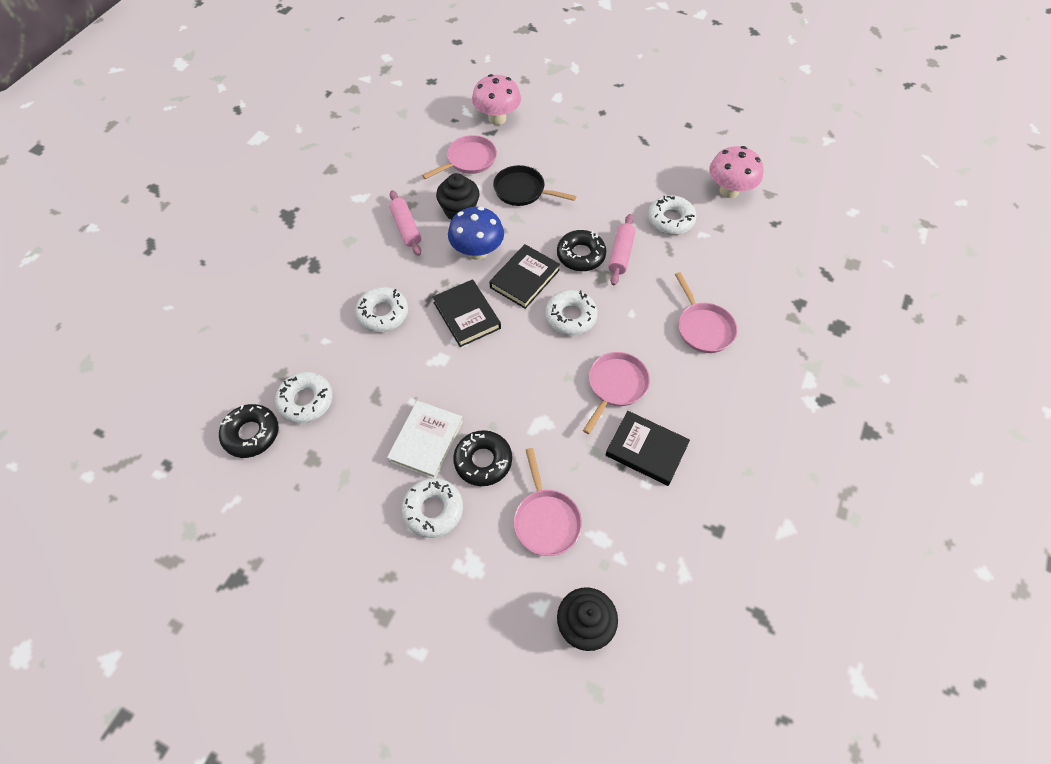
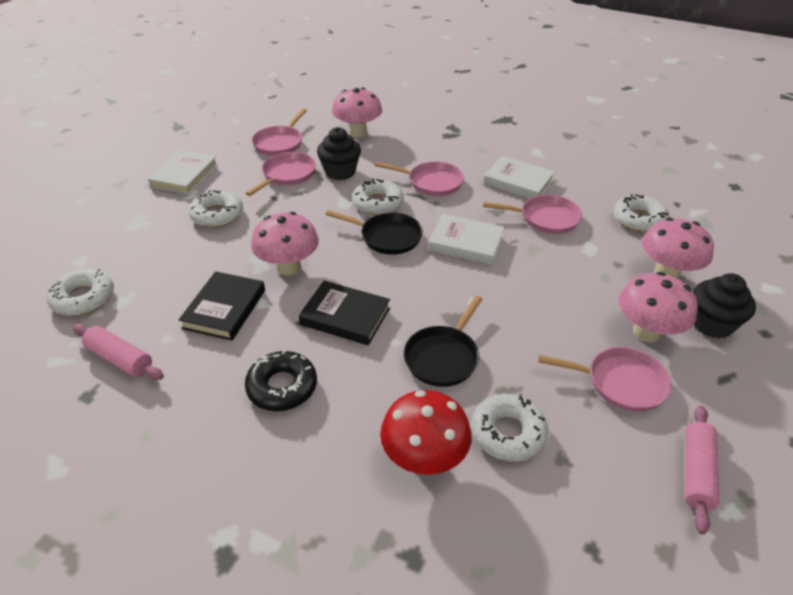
black book: [433,279,501,347] [490,244,560,309] [606,411,690,486] = 3 -> [179,271,265,340] [298,281,390,345] = 2
black donut: [219,404,279,458] [453,430,512,486] [557,230,606,271] = 3 -> [245,349,317,411] = 1
black pan: [493,165,576,206] = 1 -> [326,210,423,255] [404,296,483,387] = 2
blue mushroom: [448,207,504,260] = 1 -> none = 0
pink mushroom: [472,74,521,125] [709,146,763,198] = 2 -> [251,212,319,276] [332,87,382,138] [619,272,698,343] [642,218,714,279] = 4
pink pan: [422,135,497,179] [514,448,582,556] [583,352,650,434] [675,272,737,353] = 4 -> [246,152,316,196] [252,108,307,156] [375,161,464,196] [483,195,582,234] [538,347,671,412] = 5
red mushroom: none = 0 -> [380,390,472,475] = 1
white book: [387,400,463,478] = 1 -> [148,150,218,195] [428,214,505,265] [483,156,555,198] = 3

